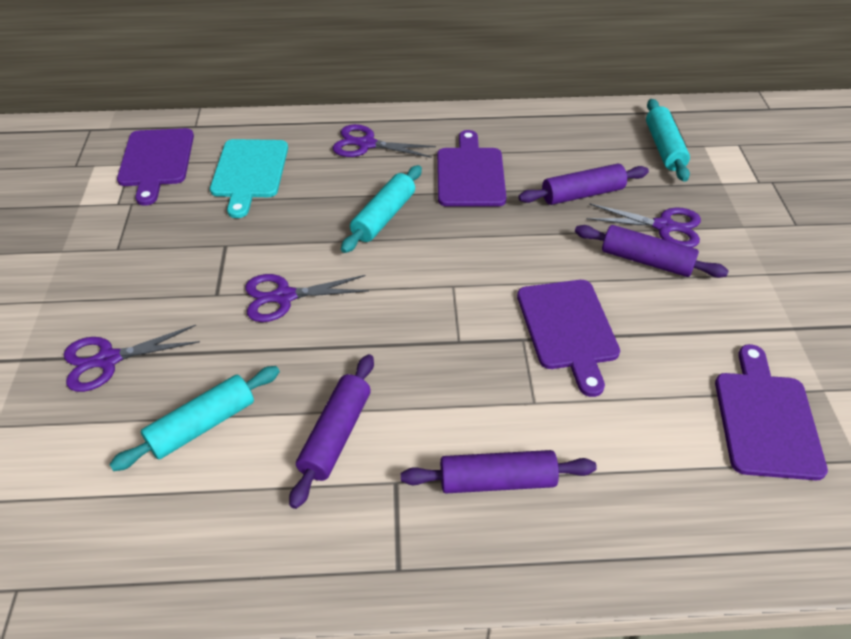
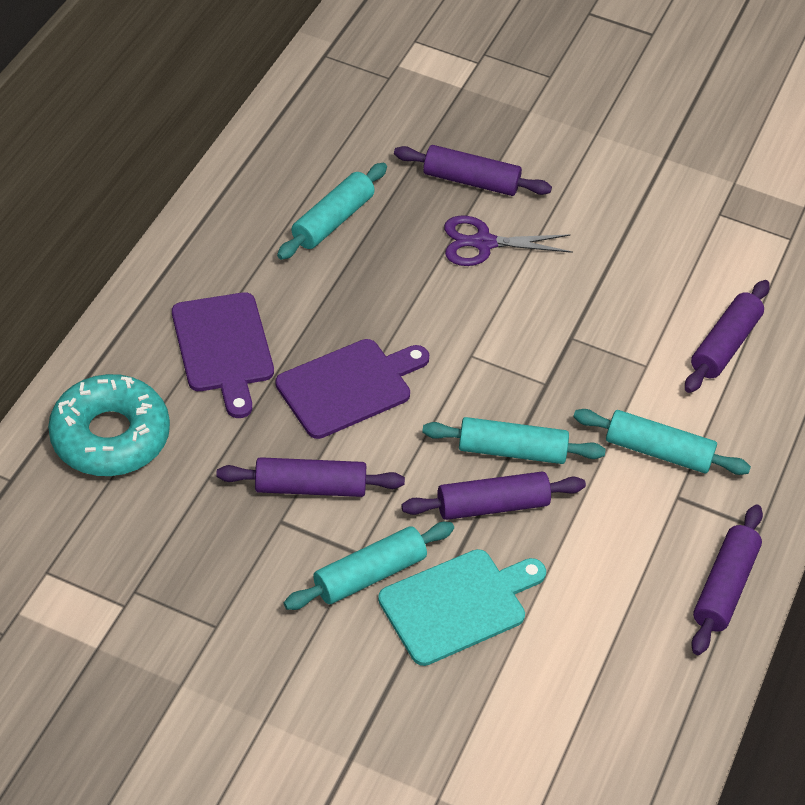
purple cutting board: [117,128,194,206] [437,130,506,207] [517,280,620,397] [715,344,828,480] = 4 -> [172,292,274,418] [275,339,429,439] = 2
purple rolling pin: [289,354,374,509] [401,450,597,493] [518,164,649,205] [575,225,729,278] = 4 -> [216,457,405,497] [394,145,552,196] [402,472,586,520] [685,280,770,393] [691,504,763,655] = 5
purple scissors: [64,325,200,392] [245,274,369,322] [333,124,436,158] [586,203,701,248] = 4 -> [444,216,573,266] = 1
turquoise donut: none = 0 -> [48,374,170,476] = 1
turquoise rolling pin: [109,366,280,471] [341,165,422,253] [646,99,690,182] = 3 -> [277,163,387,260] [284,522,454,610] [422,417,606,464] [573,409,751,475] = 4

